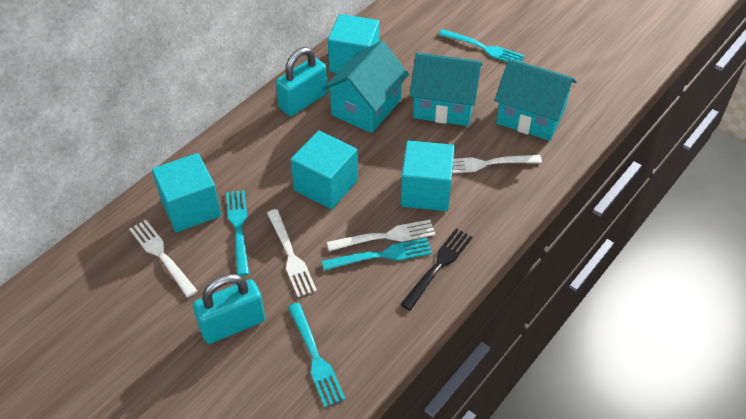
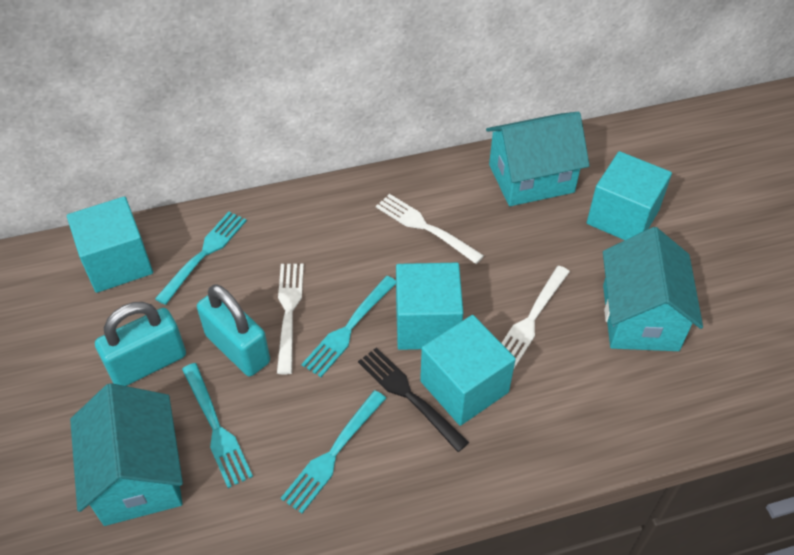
white fork: [129,220,197,297] [267,209,317,297] [327,220,435,251] [452,155,542,173] = 4 -> [277,264,304,375] [376,194,484,264] [502,266,570,368] = 3

